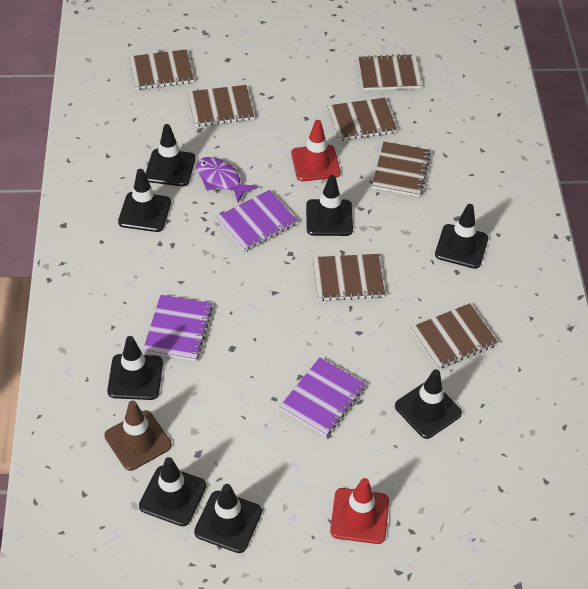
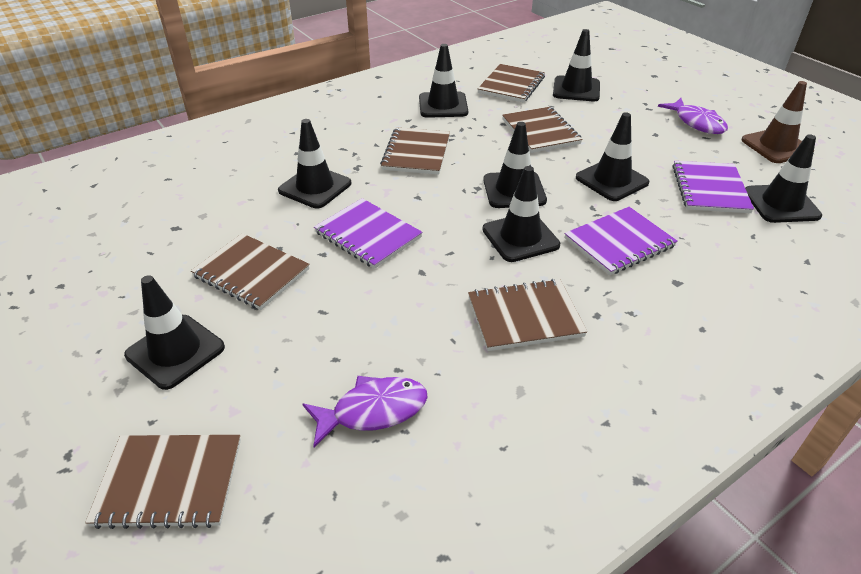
brown notebook: [129,49,194,90] [188,85,254,127] [313,254,385,301] [327,98,397,141] [358,54,422,90] [372,141,431,197] [411,303,498,369] = 7 -> [85,435,241,529] [191,233,310,310] [380,127,450,175] [468,279,587,351] [478,64,545,103] [502,107,583,153] = 6
purple fish: [196,157,258,203] = 1 -> [303,376,428,447] [658,98,728,134] = 2
red traffic cone: [291,120,340,181] [330,478,389,544] = 2 -> none = 0

